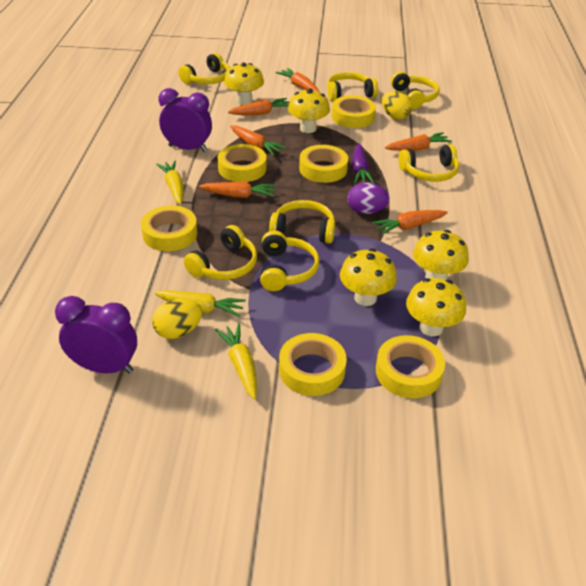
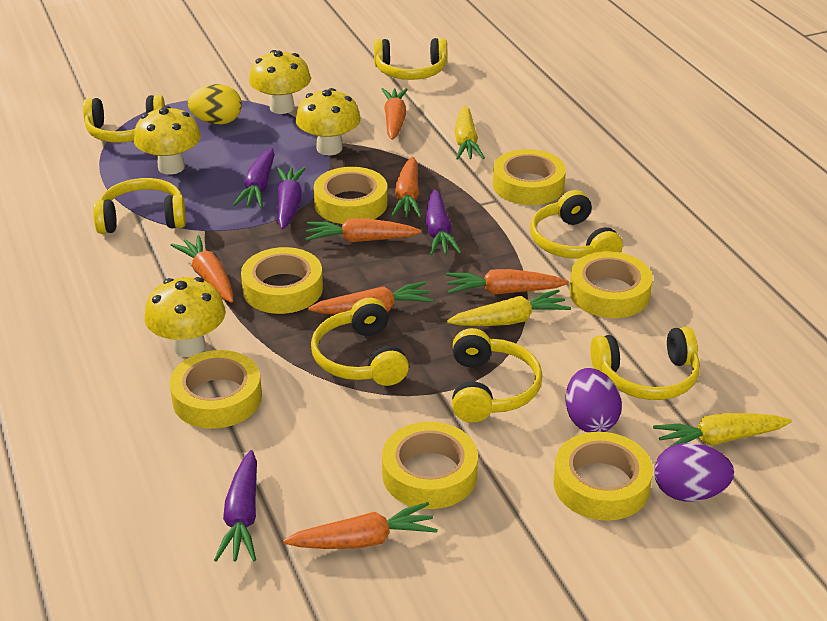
orange carrot: [199,182,276,198] [228,98,289,115] [230,125,286,156] [275,68,319,92] [372,210,448,235] [385,132,452,151] = 6 -> [171,235,233,303] [283,502,438,549] [305,218,421,242] [308,282,433,314] [381,88,408,140] [391,157,422,218] [446,269,569,295] = 7
purple carrot: [352,143,374,184] = 1 -> [214,450,257,562] [233,148,275,208] [277,167,306,230] [425,189,462,255] = 4
purple clock: [55,296,137,373] [159,88,212,152] = 2 -> none = 0
purple egg: [348,182,390,214] = 1 -> [565,368,622,432] [654,443,734,502] = 2
yellow egg: [152,299,202,339] [382,91,412,119] = 2 -> [187,84,242,125] = 1
yellow mushroom: [224,63,264,105] [288,89,330,133] [340,248,397,306] [406,278,466,336] [413,230,469,280] = 5 -> [134,106,201,175] [144,277,226,357] [249,50,311,114] [296,88,361,155] = 4
yellow tape: [141,205,198,251] [218,144,266,182] [279,333,347,396] [299,145,348,183] [332,95,376,128] [376,335,445,398] = 6 -> [169,350,262,429] [241,247,323,314] [314,167,388,224] [382,422,478,509] [493,149,566,205] [554,432,653,521] [569,251,653,318] = 7

